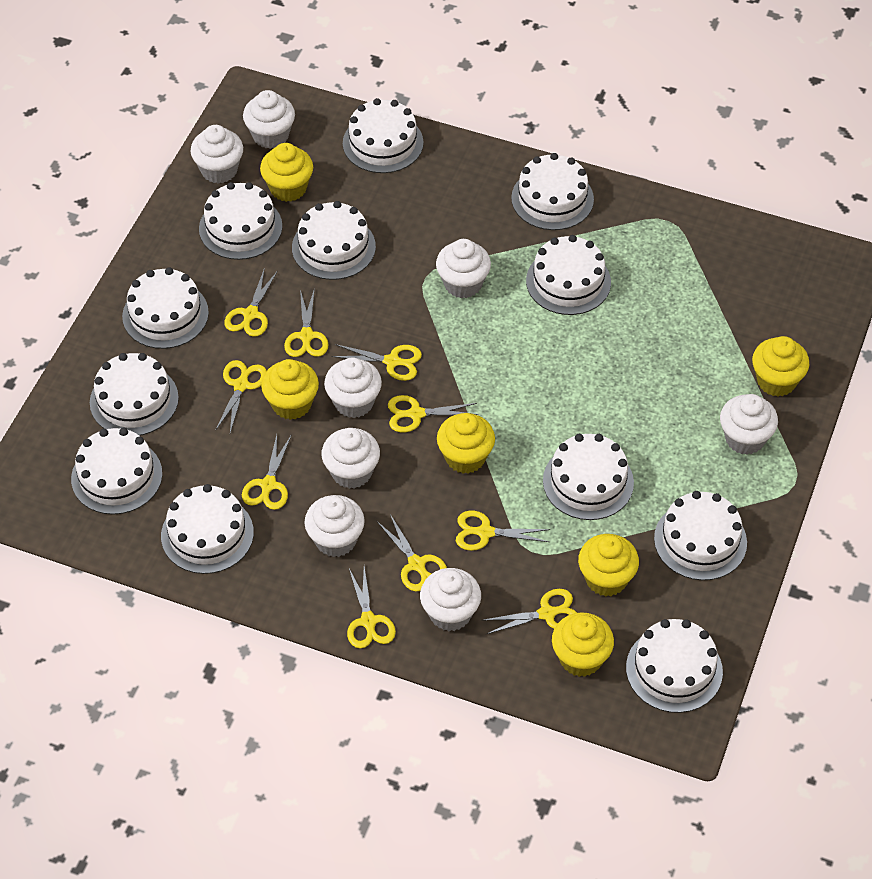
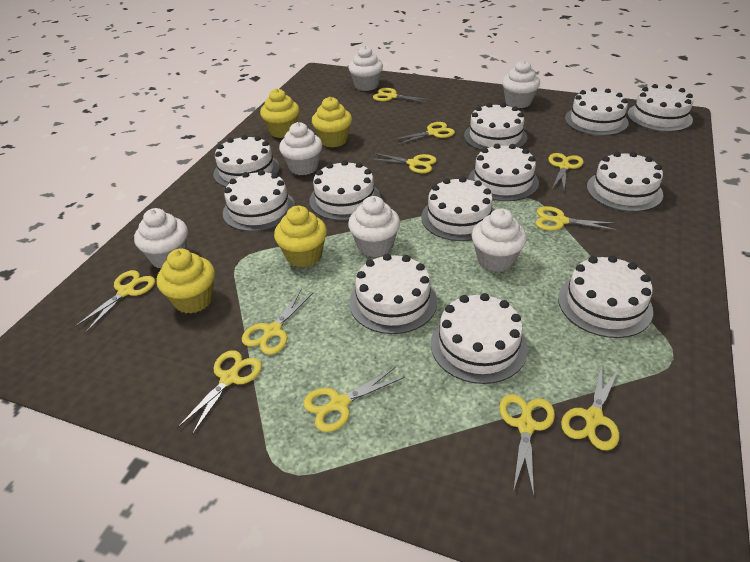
white cupcake: [191,125,243,184] [243,90,295,149] [304,495,365,557] [321,428,380,489] [324,357,382,418] [420,568,481,631] [436,239,491,298] [720,394,778,455] = 8 -> [134,208,188,269] [279,122,322,175] [348,46,383,91] [348,196,400,257] [472,209,527,272] [502,60,540,108] = 6
yellow cupcake: [260,143,313,202] [261,359,319,420] [437,413,495,474] [552,612,614,677] [578,534,639,597] [752,336,810,397] = 6 -> [157,248,215,314] [260,88,299,138] [274,206,327,267] [312,97,352,148] = 4
yellow scissors: [215,360,267,433] [224,268,278,337] [242,434,292,510] [284,288,329,357] [332,344,422,381] [347,567,396,649] [377,514,447,592] [388,395,479,432] [456,511,550,551] [484,589,577,634] = 10 -> [75,270,155,332] [178,350,262,435] [242,289,314,355] [303,367,405,432] [369,153,437,173] [373,88,430,103] [393,122,455,145] [499,394,555,496] [536,206,616,231] [548,153,584,190] [561,364,619,450] = 11

